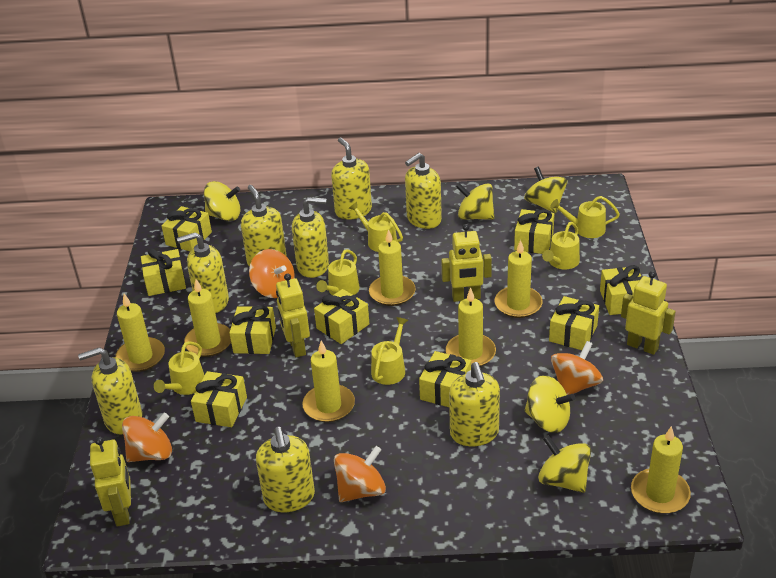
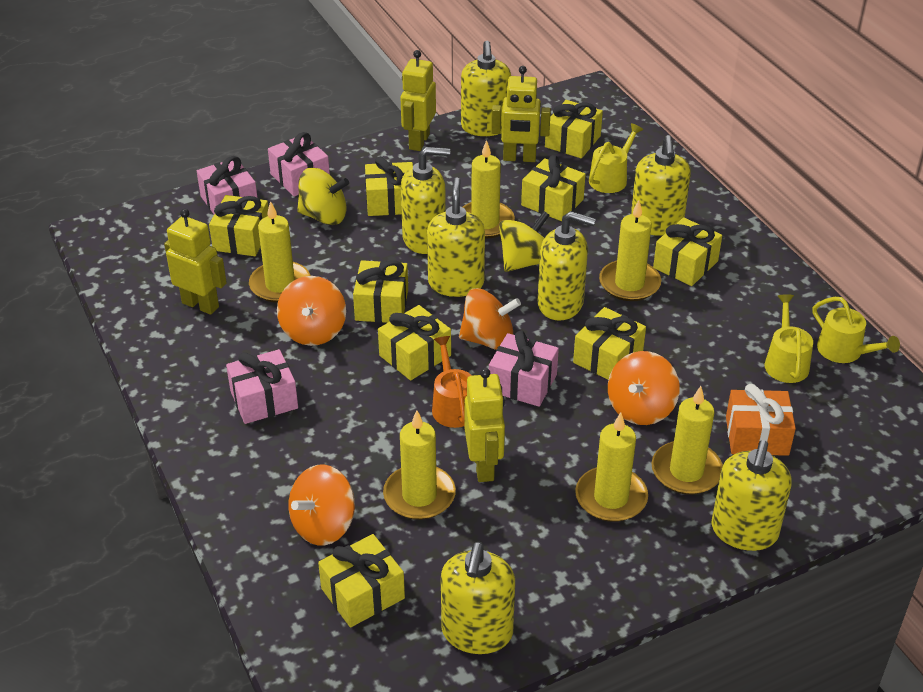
orange gift: none = 0 -> [726,384,796,456] = 1
orange watering can: none = 0 -> [432,336,472,428] = 1
pink gift: none = 0 -> [197,156,257,214] [226,349,298,424] [268,132,330,197] [489,331,559,407] = 4
yellow candle: [115,294,165,372] [184,279,231,357] [302,340,355,422] [369,229,416,306] [446,288,496,367] [494,240,543,318] [631,426,691,514] = 7 -> [249,201,311,303] [383,410,456,520] [463,140,515,239] [575,412,648,522] [599,200,661,301] [652,386,723,495] = 6
yellow soap dispenser: [78,347,142,434] [177,232,229,313] [241,185,286,267] [256,427,315,512] [292,197,329,278] [331,138,372,220] [405,153,442,229] [449,362,500,446] = 8 -> [401,147,450,254] [427,178,485,297] [441,542,515,654] [461,41,511,136] [538,211,596,321] [631,135,691,236] [711,440,792,551] = 7
yellow spinning top: [204,181,240,221] [456,183,495,220] [524,167,568,213] [524,375,575,433] [538,435,591,493] = 5 -> [297,168,349,225] [499,211,550,272] = 2
yellow watering can: [154,341,205,395] [316,249,360,295] [349,202,403,252] [371,317,408,385] [542,222,580,269] [550,196,620,238] = 6 -> [589,123,643,193] [765,294,813,383] [813,297,900,363] = 3

